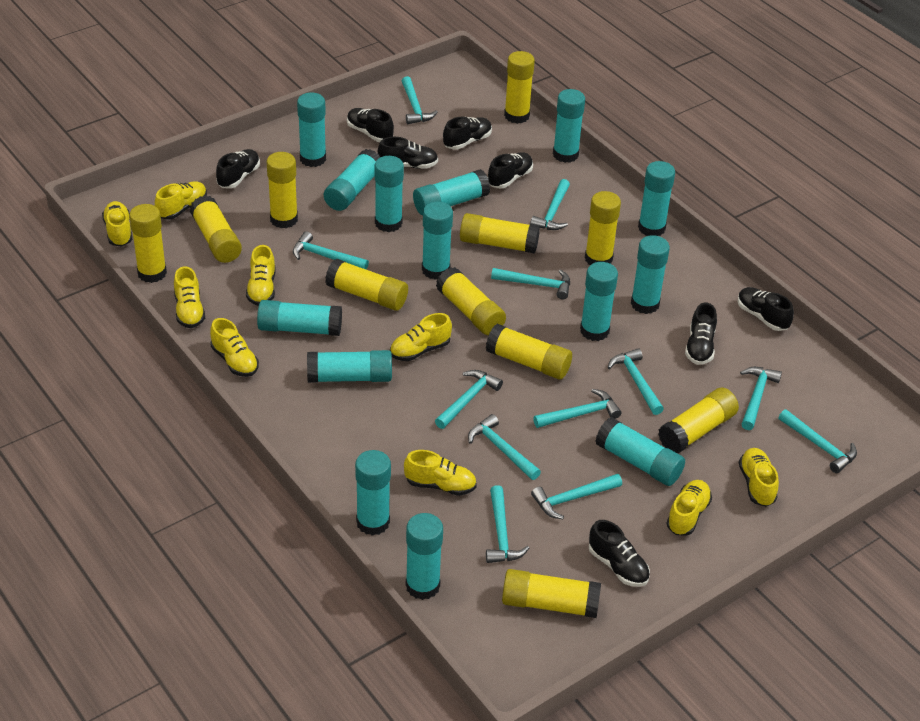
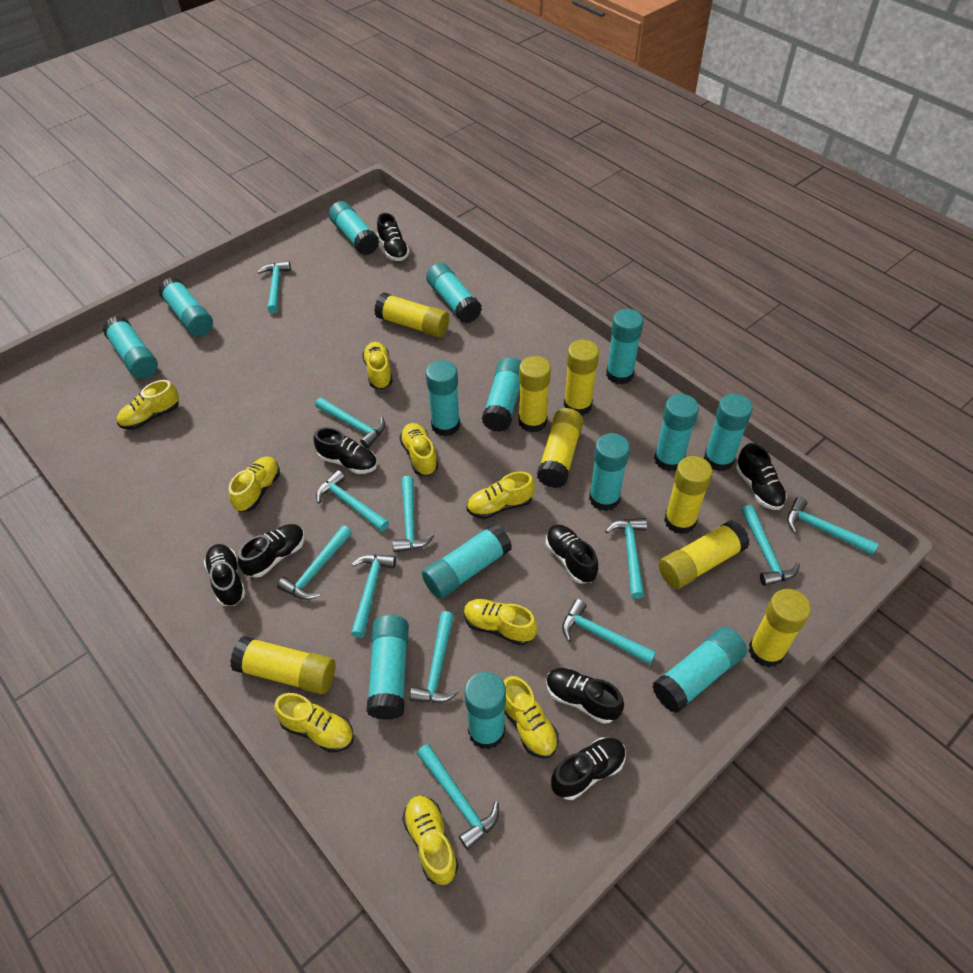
yellow glue stick: [129,204,167,283] [190,195,242,263] [267,152,298,228] [325,258,408,311] [436,267,506,335] [460,213,540,253] [486,324,572,380] [502,569,601,618] [504,51,535,124] [585,191,621,265] [658,388,739,453] = 11 -> [230,636,335,695] [374,292,449,337] [518,356,551,433] [537,408,583,488] [564,340,599,415] [659,520,750,589] [664,456,713,534] [749,589,811,668] = 8

